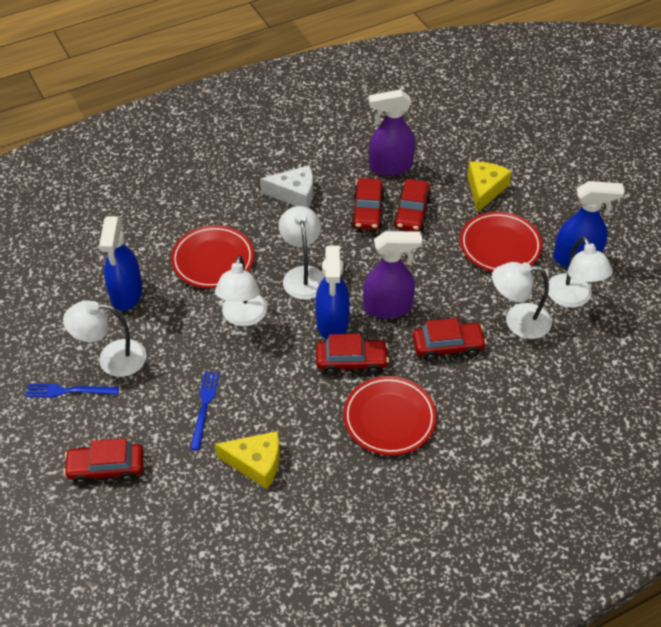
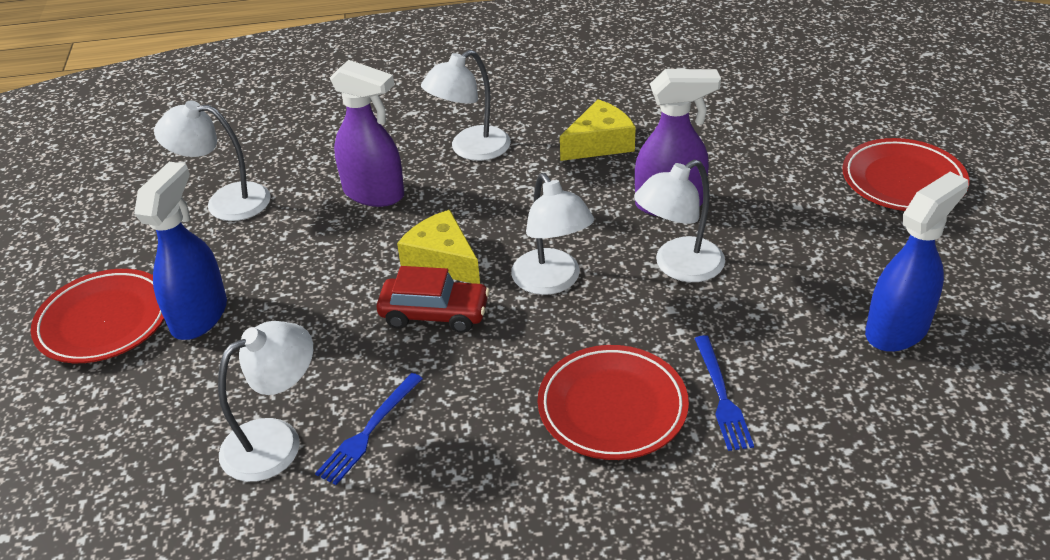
blue spray bottle: [99,216,142,311] [315,246,350,339] [553,181,625,267] = 3 -> [134,162,227,340] [865,172,969,352] = 2
red car: [63,438,144,485] [316,334,389,375] [351,178,385,230] [393,179,432,231] [412,318,487,361] = 5 -> [377,266,490,333] = 1
white cheese: [260,165,313,208] = 1 -> none = 0

